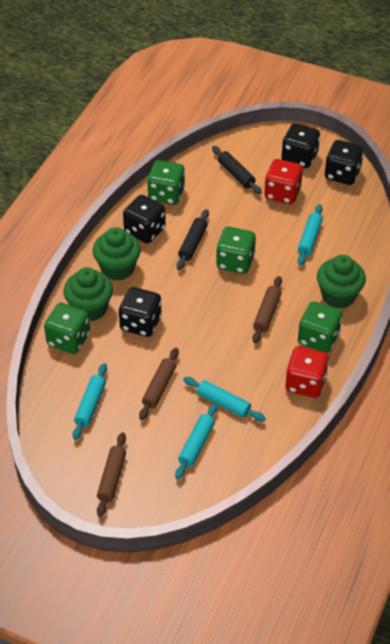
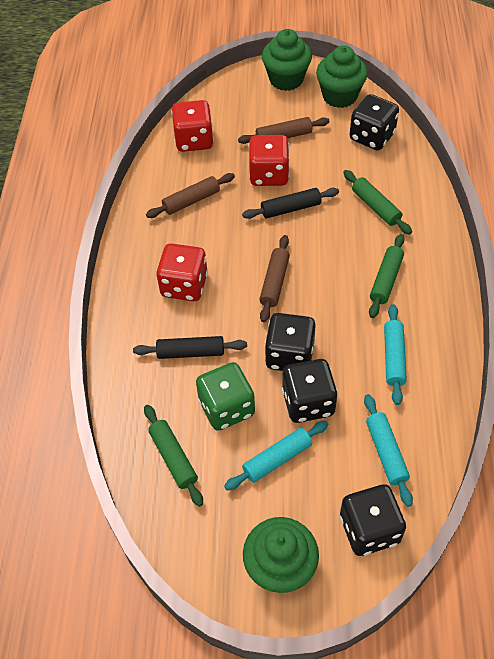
green dice: [44,303,90,354] [147,160,185,205] [216,227,256,274] [298,301,342,353] = 4 -> [196,362,255,431] = 1
green rolling pin: none = 0 -> [144,405,203,507] [343,170,412,235] [369,234,405,318] = 3
red dice: [264,159,303,204] [285,346,329,398] = 2 -> [156,243,208,301] [171,100,214,152] [249,135,290,186] = 3
turquoise rolling pin: [73,363,107,440] [175,403,218,479] [183,377,266,422] [298,204,323,265] = 4 -> [224,421,329,490] [364,394,413,507] [384,304,407,405] = 3

